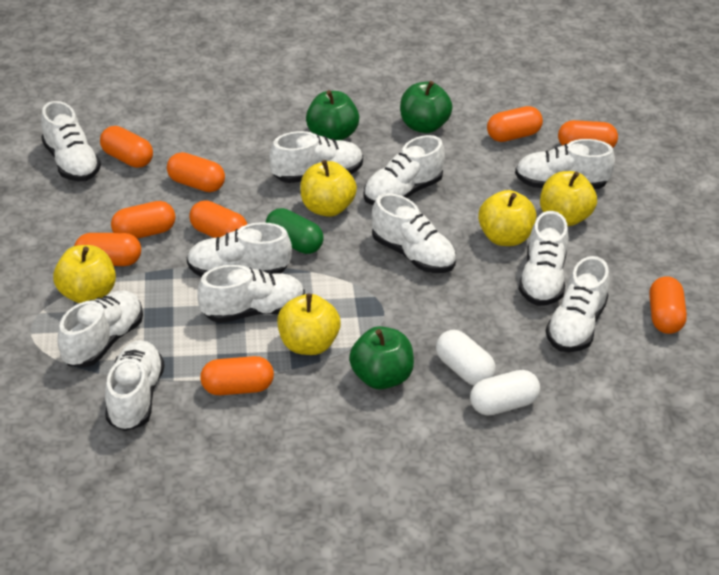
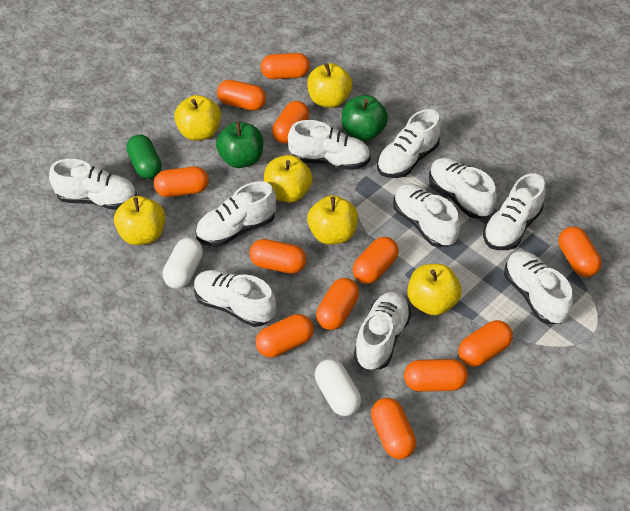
green apple: [306,90,359,140] [349,326,414,390] [400,81,453,133] = 3 -> [216,121,263,168] [342,95,388,141] = 2
orange capsule: [74,233,141,266] [100,126,153,168] [111,201,176,239] [167,152,225,192] [189,200,247,238] [200,356,274,395] [487,106,543,142] [558,120,618,148] [649,276,687,334] = 9 -> [154,167,209,197] [217,80,266,111] [249,239,306,274] [256,314,314,358] [261,53,310,79] [272,101,309,144] [316,278,359,330] [352,237,399,284] [371,398,416,459] [404,359,468,392] [458,320,513,367] [559,227,601,277] = 12
white shoe: [41,101,101,181] [57,290,143,367] [105,340,165,431] [187,222,292,277] [197,265,305,323] [269,131,363,183] [363,135,445,205] [372,193,456,273] [515,139,615,189] [519,211,569,306] [546,256,609,352] = 11 -> [49,159,137,210] [194,270,276,327] [196,181,277,246] [288,120,371,170] [354,292,411,370] [377,109,441,178] [393,184,460,247] [429,157,497,219] [483,173,545,250] [504,251,573,324] = 10
yellow apple: [53,245,116,303] [277,294,341,355] [300,160,357,217] [478,190,536,246] [540,171,597,226] = 5 -> [114,196,165,245] [174,95,221,141] [264,155,313,203] [307,63,352,108] [307,195,358,245] [407,264,461,316] = 6

